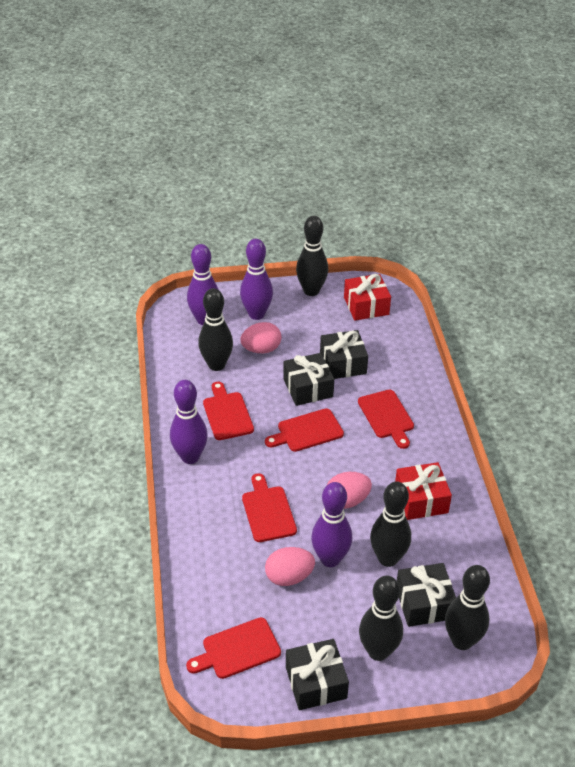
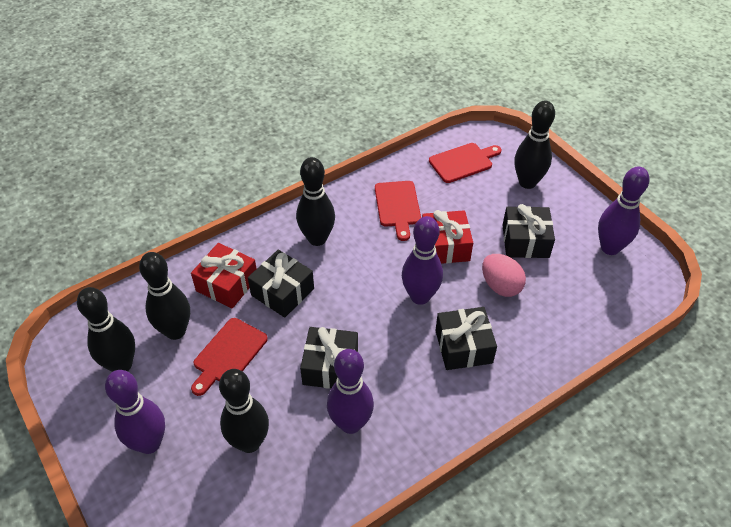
pink egg: [240,322,281,353] [265,547,315,586] [327,472,372,509] = 3 -> [482,254,526,297] = 1
red cutting board: [186,617,281,679] [203,382,254,440] [242,473,297,542] [265,408,344,452] [358,390,414,449] = 5 -> [191,318,268,396] [375,181,421,241] [429,143,501,183] = 3

